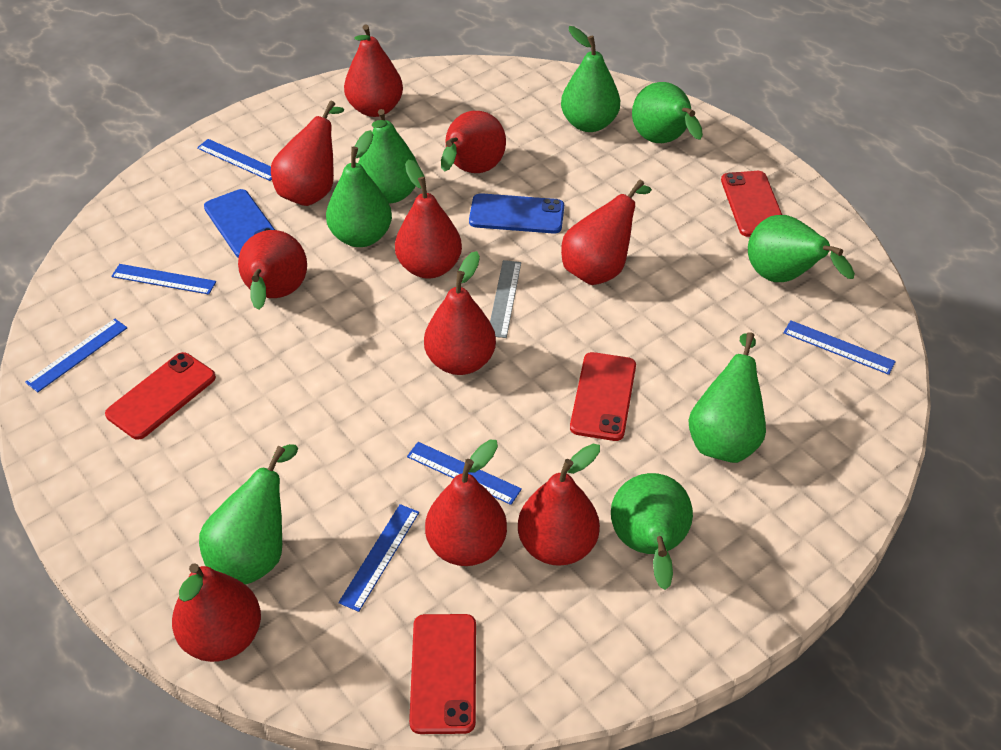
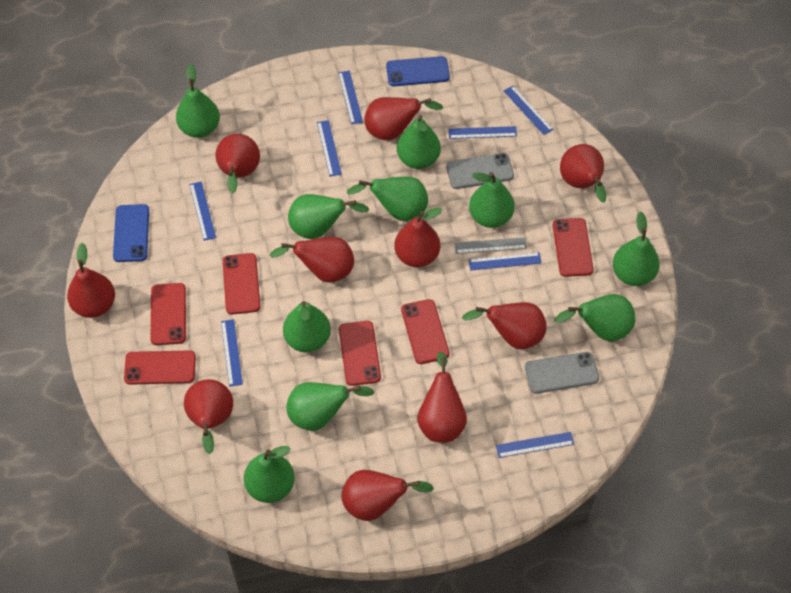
blue ruler: [25,319,127,392] [111,264,216,295] [197,139,272,181] [338,504,419,612] [407,442,522,505] [783,320,896,375] = 6 -> [189,181,216,241] [221,319,243,387] [317,120,342,176] [338,70,363,124] [448,126,517,139] [469,252,542,270] [496,432,574,458] [504,86,554,135] = 8
green pear: [199,444,298,585] [326,130,392,247] [358,109,419,203] [561,26,620,132] [611,473,693,590] [632,82,703,143] [689,332,766,463] [748,215,855,282] = 8 -> [176,64,220,138] [244,446,295,503] [283,301,331,352] [286,382,374,431] [288,194,369,239] [347,176,428,221] [397,115,441,169] [469,172,514,228] [555,294,636,341] [613,211,660,286] = 10
grey phone: none = 0 -> [446,153,514,189] [525,352,599,394] = 2
red phone: [105,352,216,440] [409,614,476,734] [570,352,636,441] [721,171,782,237] = 4 -> [124,350,196,385] [150,283,186,345] [223,253,260,314] [339,321,381,386] [401,299,450,364] [553,218,594,277] = 6

